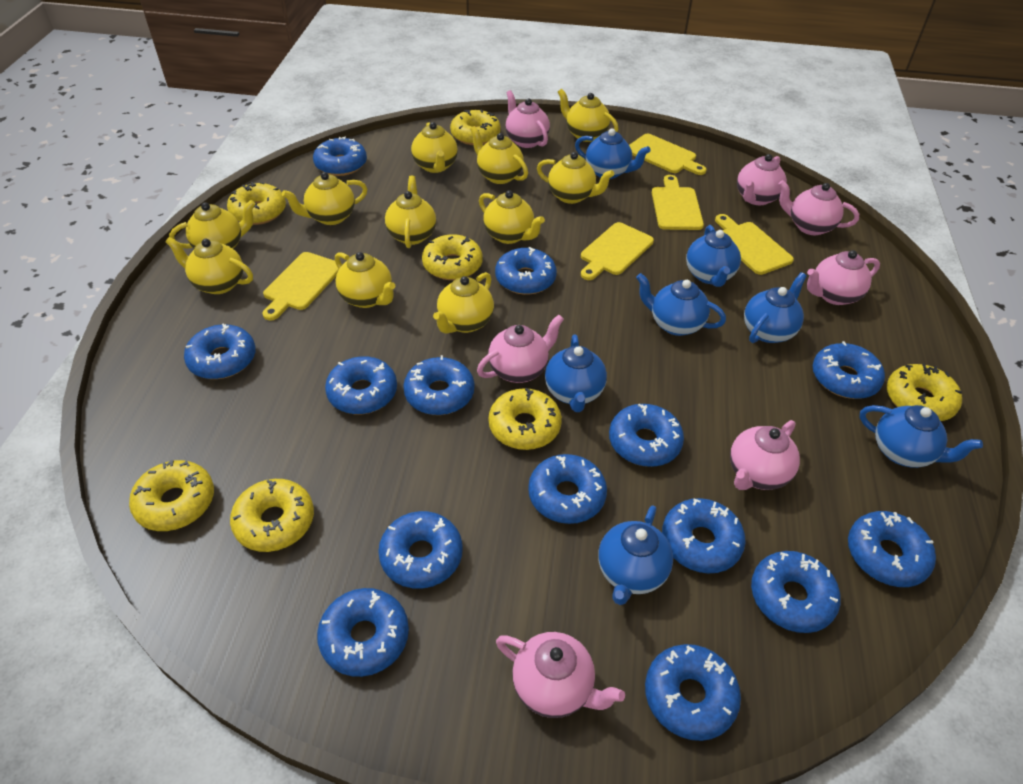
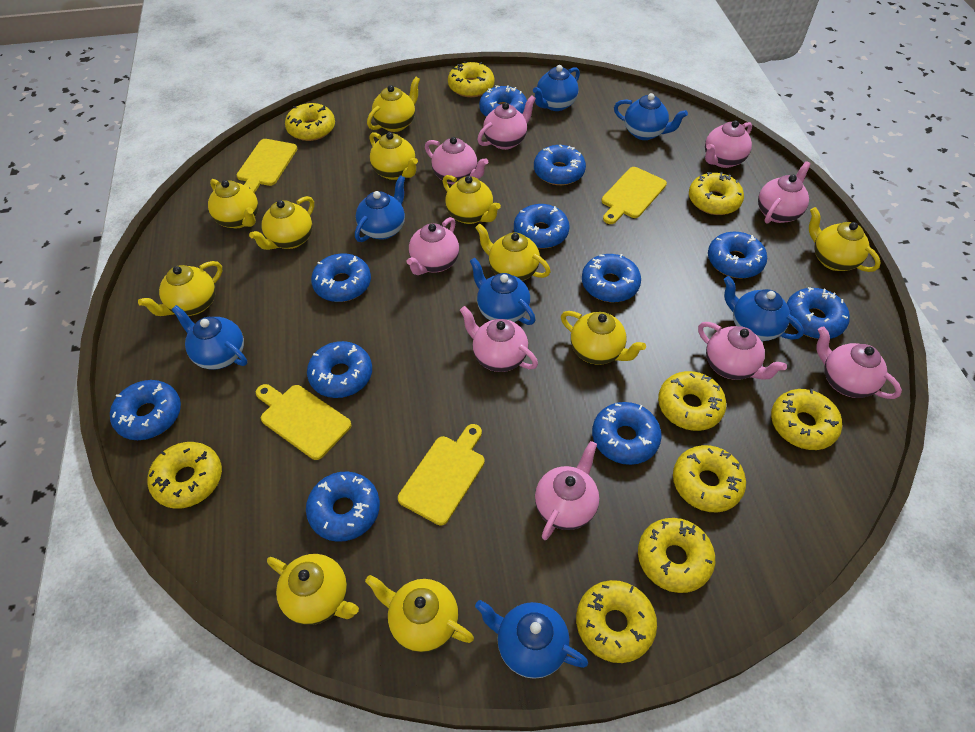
blue donut: [184,323,256,379] [313,137,367,176] [317,588,409,677] [325,357,397,414] [378,511,463,589] [403,355,474,415] [495,247,557,295] [528,454,607,524] [609,404,684,467] [645,644,741,741] [662,498,746,574] [751,551,841,633] [813,341,885,399] [848,511,936,587] = 14 -> [110,380,181,440] [306,471,380,542] [307,341,372,398] [311,253,371,302] [479,85,527,117] [514,204,569,248] [534,144,586,185] [582,254,641,302] [592,402,662,465] [708,232,767,279] [787,287,850,339] = 11
pink teapot: [477,314,564,383] [496,632,625,718] [505,90,550,148] [730,420,800,490] [737,154,787,205] [778,180,859,235] [807,250,880,305] = 7 -> [407,217,459,275] [425,137,488,185] [460,306,538,372] [477,95,536,150] [535,441,599,540] [698,322,787,380] [705,120,752,168] [758,161,811,223] [816,326,902,399] = 9
yellow cutting board: [263,252,339,321] [581,222,654,280] [629,134,707,175] [652,175,704,230] [715,214,794,275] = 5 -> [237,139,297,193] [256,384,351,460] [398,424,485,525] [602,167,667,224] = 4
yellow donut: [129,460,214,531] [227,182,286,225] [230,479,314,552] [422,234,483,280] [450,109,501,145] [489,388,562,450] [887,364,962,421] = 7 -> [147,442,222,509] [285,103,335,141] [448,62,494,97] [576,580,657,663] [638,518,715,593] [658,371,726,431] [673,445,746,512] [689,172,744,215] [771,389,842,450] = 9

